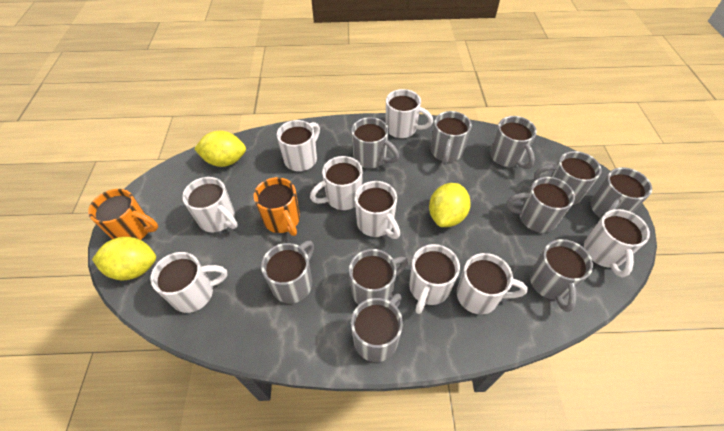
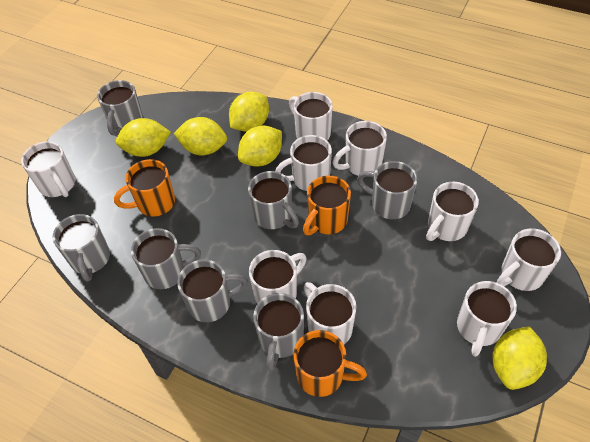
grey mug: [261,241,314,303] [349,249,408,305] [351,117,399,168] [351,293,403,362] [431,111,472,165] [490,116,537,169] [506,177,575,233] [530,239,593,312] [534,151,601,205] [591,167,652,219] = 10 -> [53,214,110,282] [97,80,143,136] [131,228,201,289] [177,260,248,322] [248,171,299,229] [253,293,304,371] [357,161,417,219] = 7
orange mug: [88,189,158,240] [253,177,300,236] = 2 -> [114,159,175,217] [293,330,367,397] [303,176,351,235] = 3
yellow lemon: [92,237,156,280] [194,131,246,167] [429,183,471,227] = 3 -> [116,118,171,157] [174,117,227,156] [229,92,269,131] [238,125,282,167] [492,326,547,390] = 5

